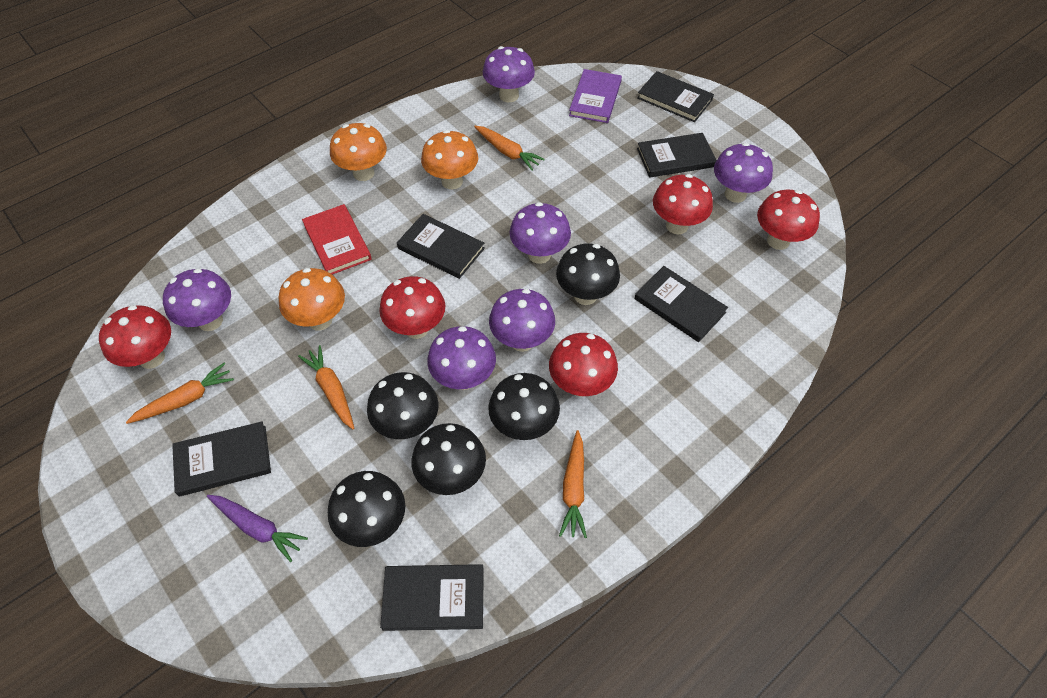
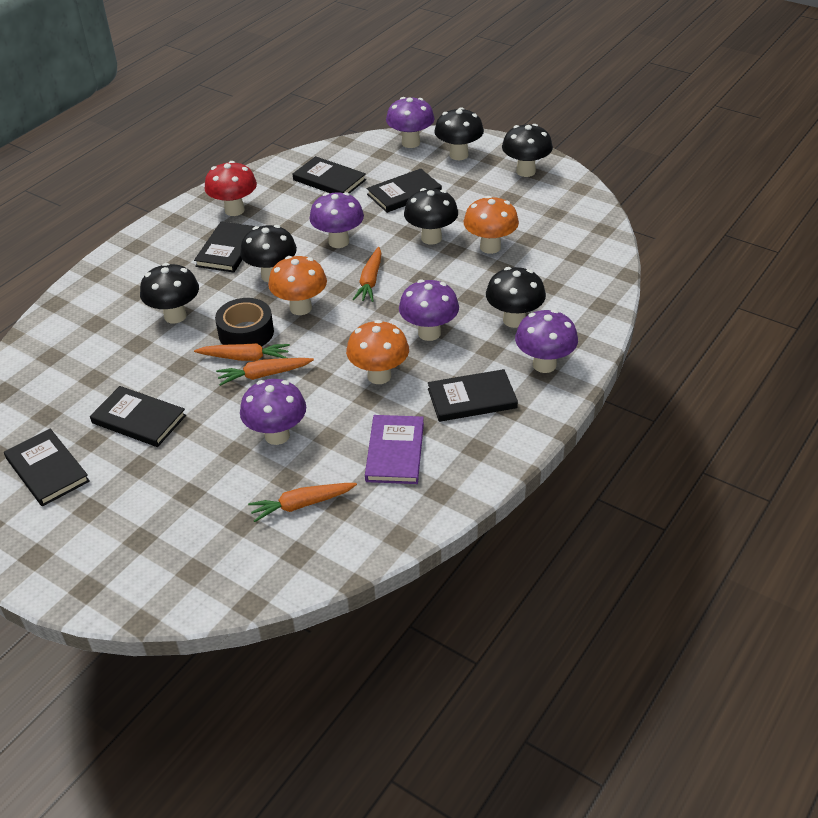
black mushroom: [328,471,405,547] [367,372,439,439] [411,423,486,495] [488,373,560,440] [556,243,620,305] = 5 -> [140,263,199,324] [240,225,297,282] [404,188,458,244] [434,107,484,160] [486,267,546,328] [502,124,553,177] = 6
black tape: none = 0 -> [215,298,274,346] = 1
purple carrot: [207,495,308,562] = 1 -> none = 0
purple mushroom: [163,268,231,331] [427,326,496,390] [483,46,535,102] [489,289,555,352] [509,202,571,264] [714,143,773,203] = 6 -> [240,379,306,445] [309,192,364,248] [386,97,434,148] [399,279,459,341] [515,310,578,373] = 5
red book: [302,204,372,275] = 1 -> none = 0
red mushroom: [99,305,171,369] [379,276,445,339] [549,333,618,397] [653,174,713,234] [757,190,820,250] = 5 -> [204,161,257,216] = 1

